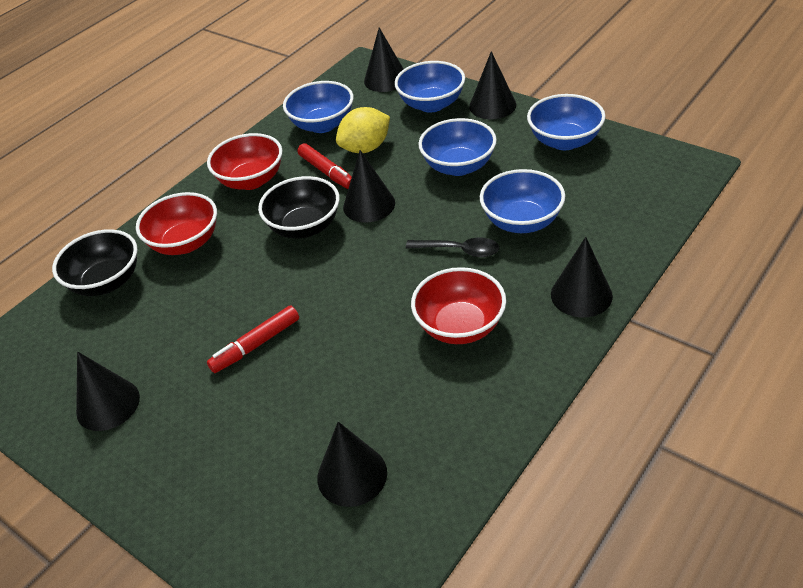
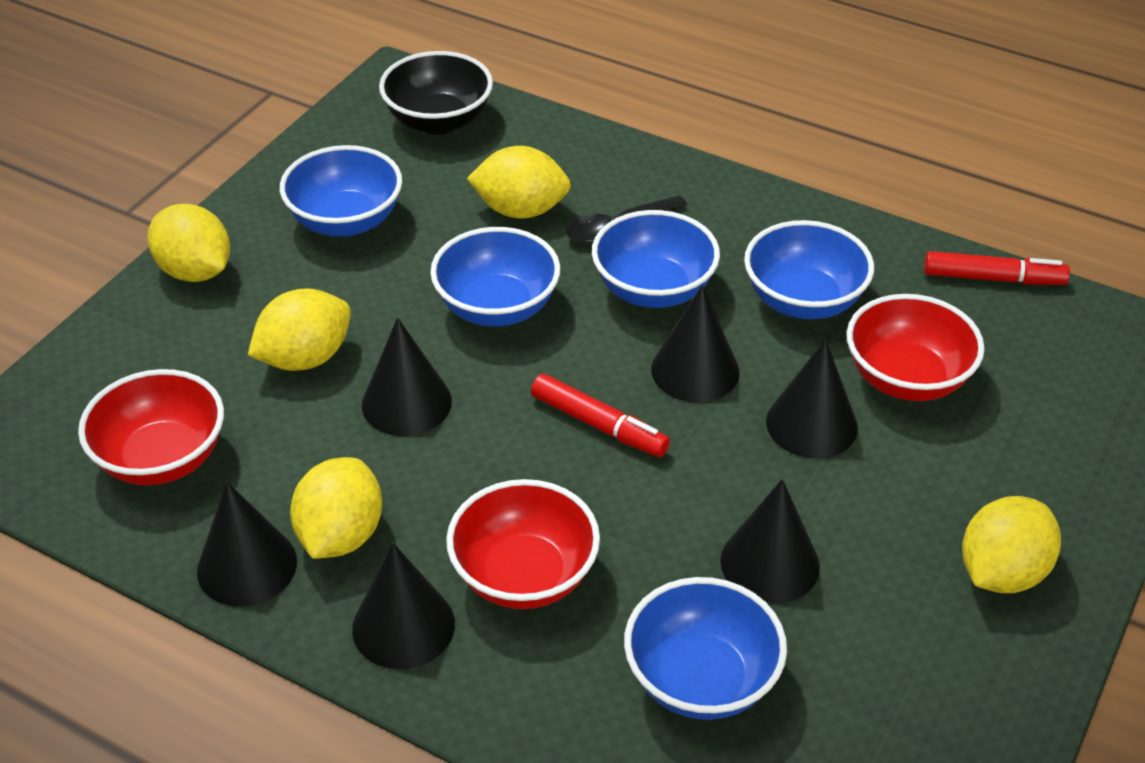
black bowl: [52,229,138,296] [258,176,340,239] = 2 -> [379,51,493,135] = 1
yellow lemon: [336,107,390,153] = 1 -> [148,204,230,282] [248,288,351,371] [290,457,382,559] [467,146,571,218] [962,496,1061,593] = 5

